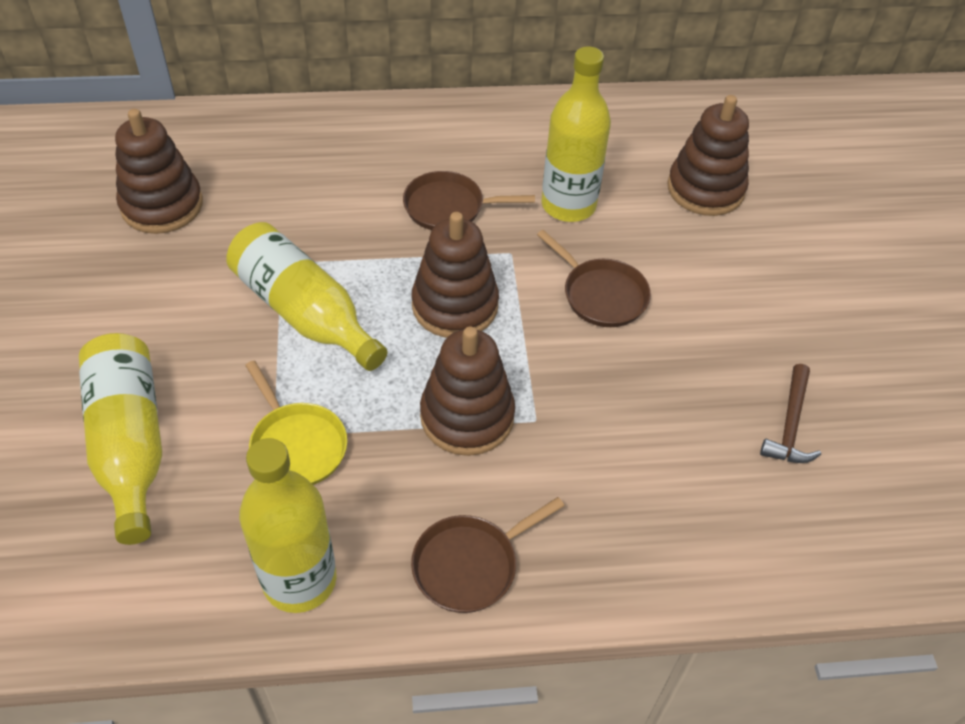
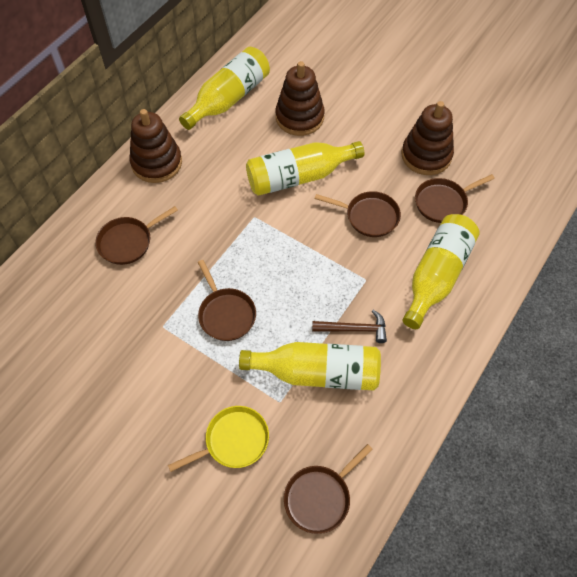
brown pan: [403,171,535,230] [411,497,565,613] [537,230,651,327] = 3 -> [95,206,178,265] [198,260,256,341] [284,444,373,534] [315,191,401,237] [415,174,495,223] = 5
brown stacking toy: [115,109,203,234] [412,212,499,338] [420,327,515,456] [667,95,749,216] = 4 -> [130,109,182,183] [275,61,325,136] [401,101,454,175] = 3

